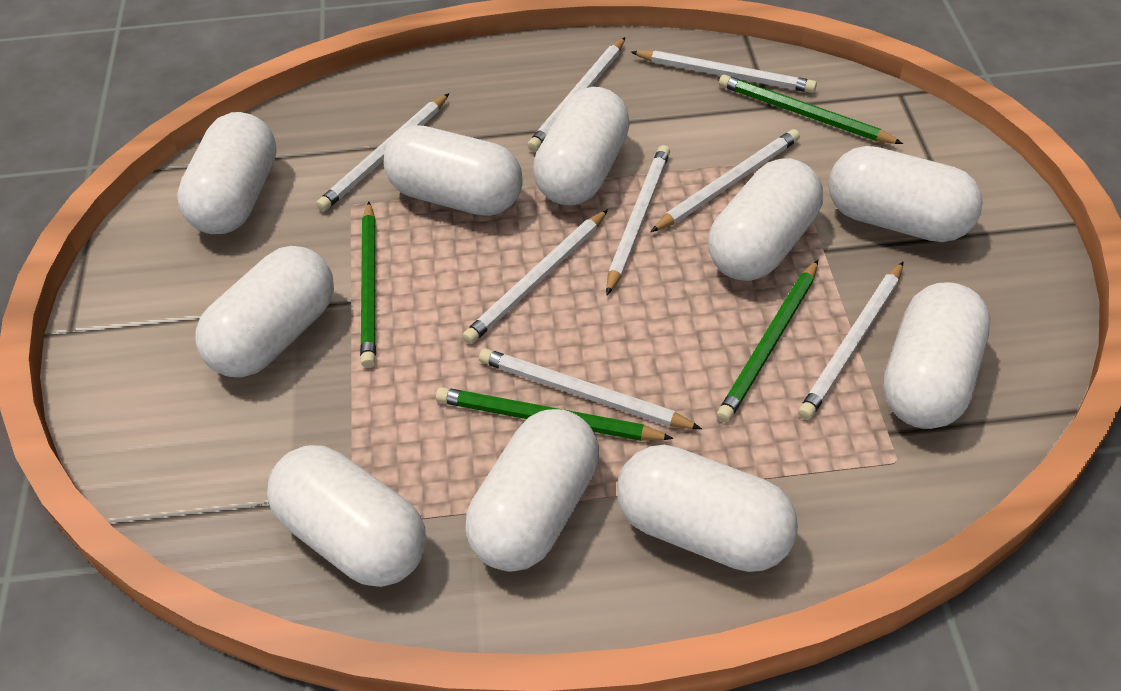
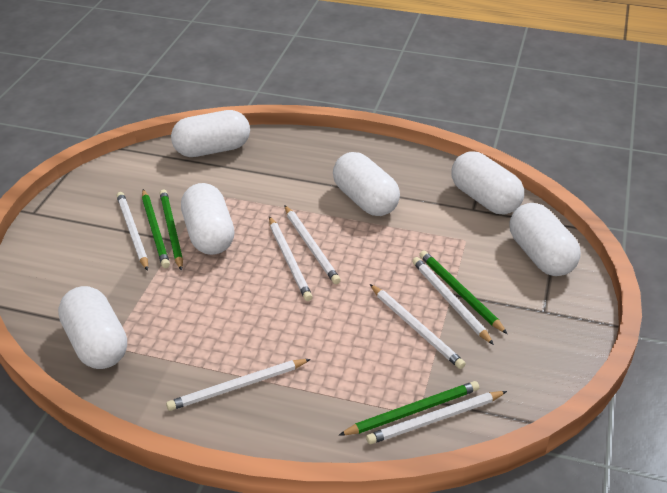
white capsule: [177,112,277,234] [195,246,334,378] [267,445,426,587] [384,125,523,216] [465,409,599,572] [533,87,630,206] [617,445,798,572] [708,158,823,281] [828,146,983,242] [884,282,990,429] = 10 -> [58,286,127,369] [171,110,250,157] [181,183,235,255] [333,152,400,216] [451,152,524,214] [509,203,581,276] = 6
white pencil: [316,93,449,211] [463,209,608,344] [479,348,702,429] [527,37,625,152] [606,145,670,295] [631,50,817,93] [650,129,800,232] [798,262,903,420] = 8 -> [117,192,148,271] [166,359,311,411] [269,216,313,301] [284,205,341,284] [366,391,507,444] [370,284,466,369] [412,257,494,345] = 7

